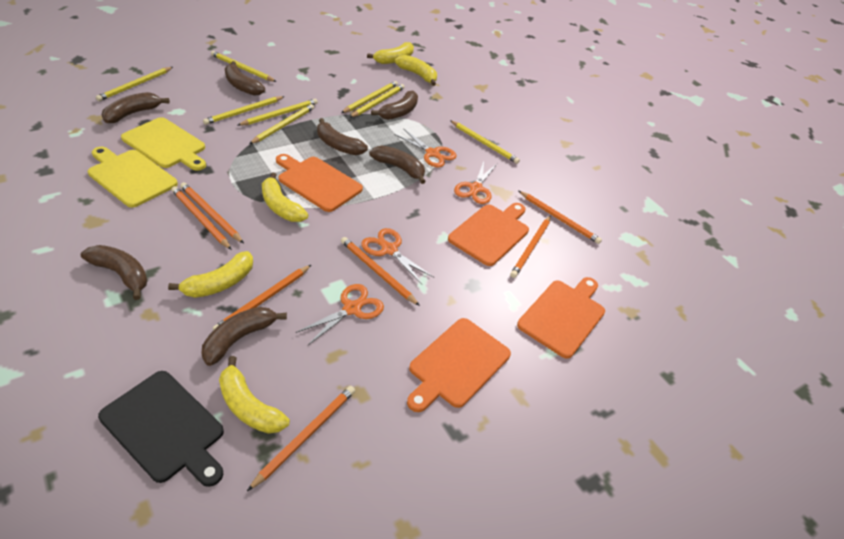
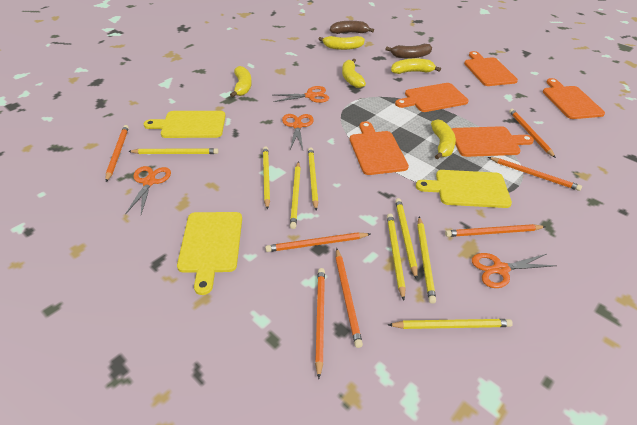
black cutting board: [98,371,224,487] = 1 -> none = 0
brown banana: [81,245,148,300] [101,92,170,123] [202,307,287,366] [225,61,265,96] [317,118,368,155] [369,145,426,184] [371,91,418,120] = 7 -> [330,21,374,34] [385,44,432,58] = 2
orange cutting board: [276,154,363,212] [407,318,511,412] [448,203,529,266] [517,277,605,359] = 4 -> [350,121,409,175] [395,83,469,112] [452,126,534,157] [464,51,518,86] [543,78,605,119] = 5
yellow cutting board: [88,147,178,208] [121,117,206,171] = 2 -> [144,111,225,138] [177,212,242,295] [416,170,512,208] = 3

